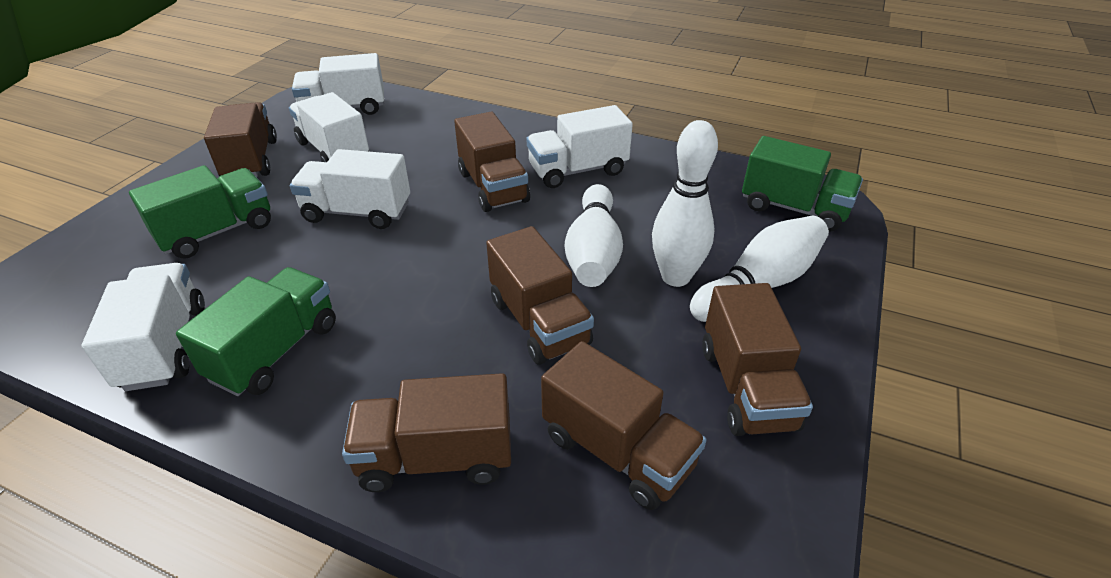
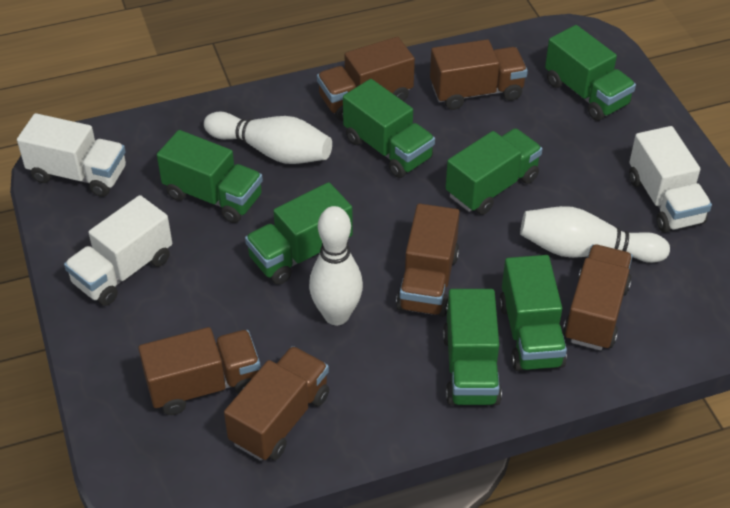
green truck: [129,165,271,259] [176,267,336,396] [742,136,863,232] = 3 -> [157,130,263,223] [245,182,353,285] [343,79,435,178] [443,289,502,405] [445,128,542,215] [499,255,567,371] [545,25,636,121] = 7
white truck: [82,263,205,391] [289,92,369,162] [290,149,410,229] [292,53,384,115] [526,105,633,188] = 5 -> [17,113,126,197] [64,195,172,306] [629,126,712,233] = 3

